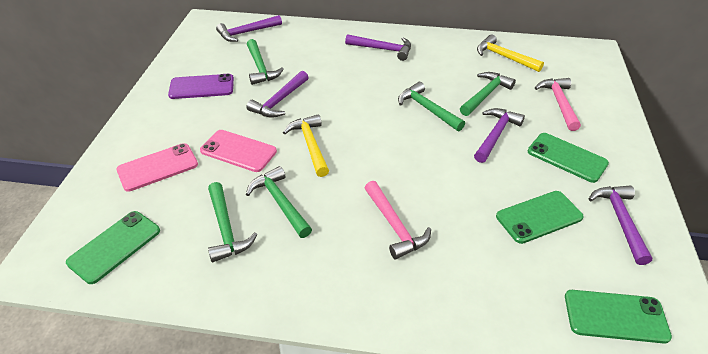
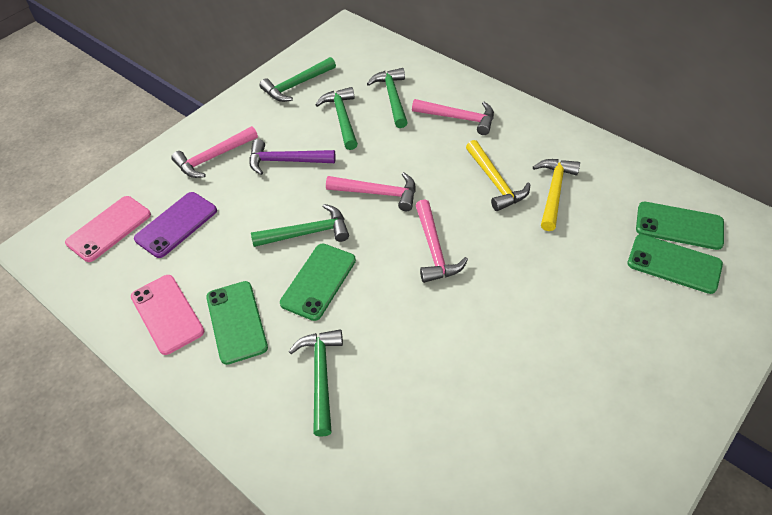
pink hammer: [365,181,431,260] [535,78,581,131] = 2 -> [171,126,258,178] [326,172,415,211] [412,99,494,135] [415,199,468,283] = 4
purple hammer: [216,15,282,42] [247,71,309,118] [345,34,411,61] [474,108,525,163] [589,185,652,265] = 5 -> [250,139,336,175] = 1

